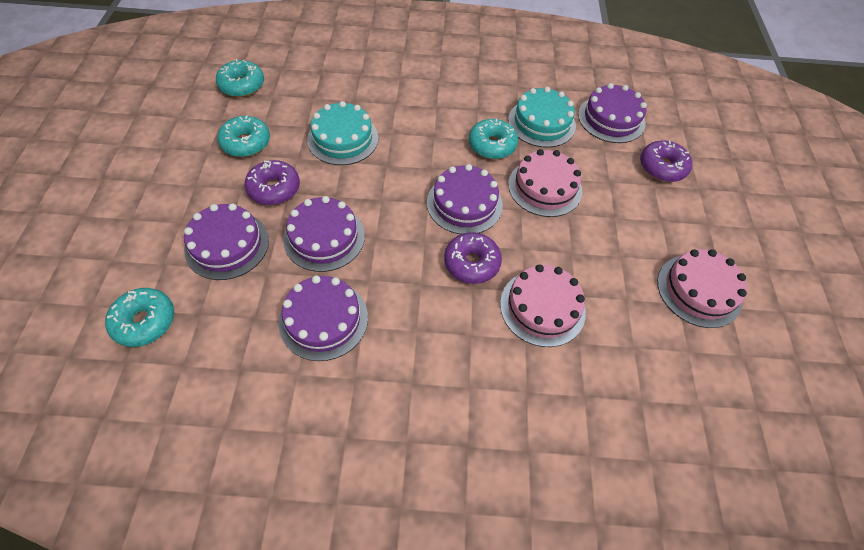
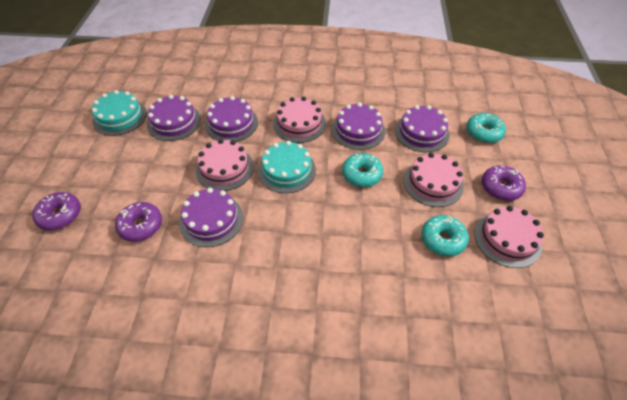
pink cake: [500,264,586,347] [508,149,582,217] [657,249,747,328] = 3 -> [196,139,254,191] [273,97,326,143] [404,153,464,207] [474,206,544,268] = 4
turquoise donut: [105,288,174,347] [216,59,264,97] [217,116,270,157] [469,119,518,159] = 4 -> [342,153,383,187] [421,215,469,257] [466,113,506,143] = 3

